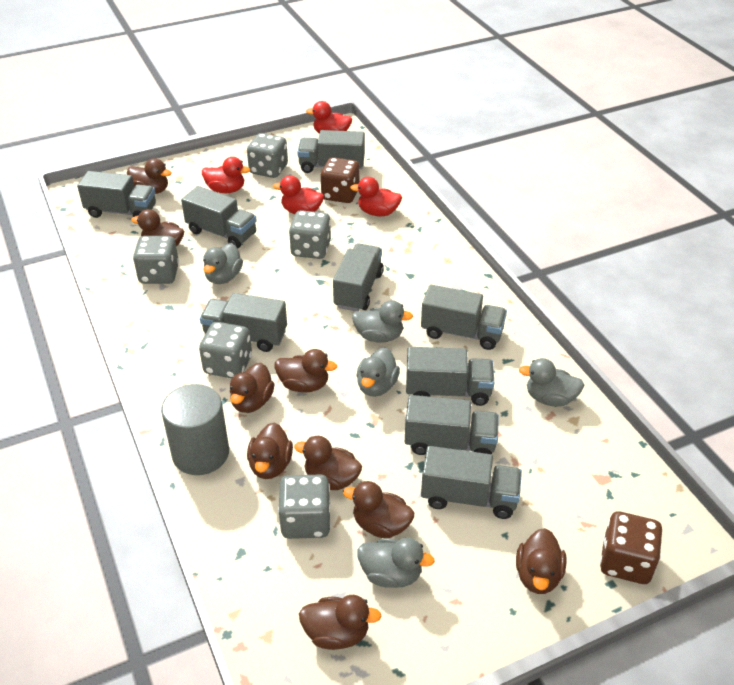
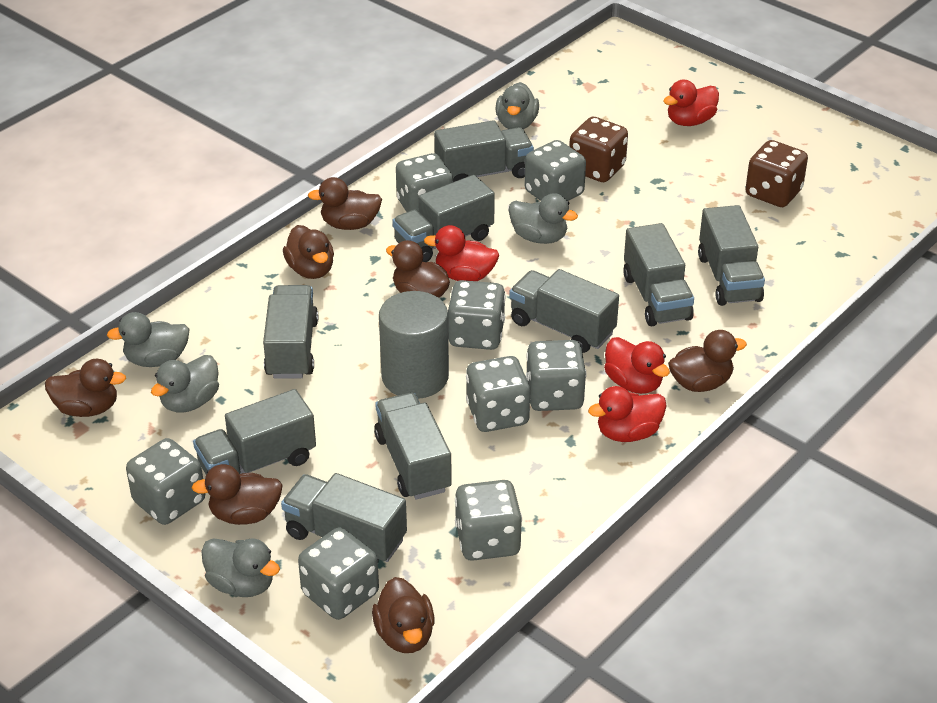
brown duck: [127,158,172,194] [131,209,184,246] [230,363,275,413] [247,423,293,479] [275,349,337,393] [294,436,362,490] [299,595,381,650] [343,481,414,538] [516,528,566,594] = 9 -> [45,359,126,417] [192,464,283,525] [283,225,334,279] [308,177,382,230] [372,577,435,653] [386,240,450,298] [668,330,747,392] = 7
grey dice: [133,236,179,284] [199,322,252,378] [247,133,288,178] [278,474,331,539] [289,210,331,259] = 5 -> [126,438,205,525] [298,527,379,620] [396,153,453,212] [448,280,506,350] [455,480,522,561] [466,356,530,432] [524,140,586,201] [526,340,586,411] = 8

